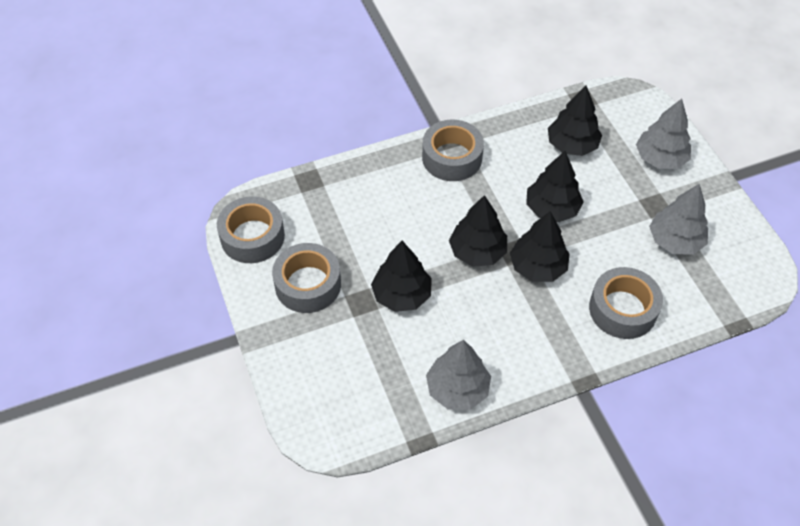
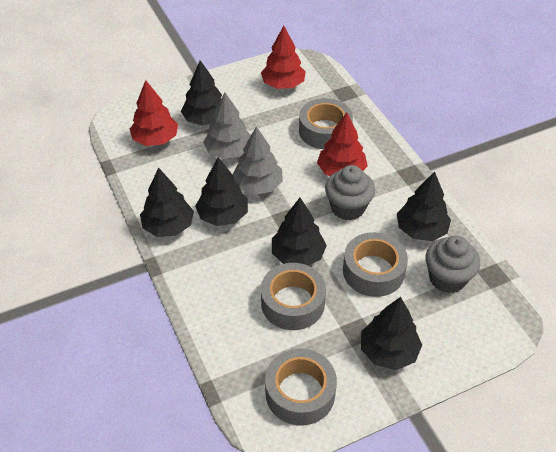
black tree: [371,241,432,312] [449,195,507,267] [510,211,570,282] [526,151,584,222] [548,85,602,156] = 5 -> [140,168,194,237] [181,60,222,126] [195,157,248,226] [272,198,327,266] [361,297,422,370] [397,171,451,241] = 6
grey cupcake: none = 0 -> [325,165,375,221] [426,236,480,293] = 2
grey tree: [426,340,491,410] [636,99,691,169] [649,184,708,255] = 3 -> [203,93,251,159] [233,126,283,195] = 2
red tree: none = 0 -> [130,80,178,146] [261,26,306,89] [317,112,368,176] = 3

